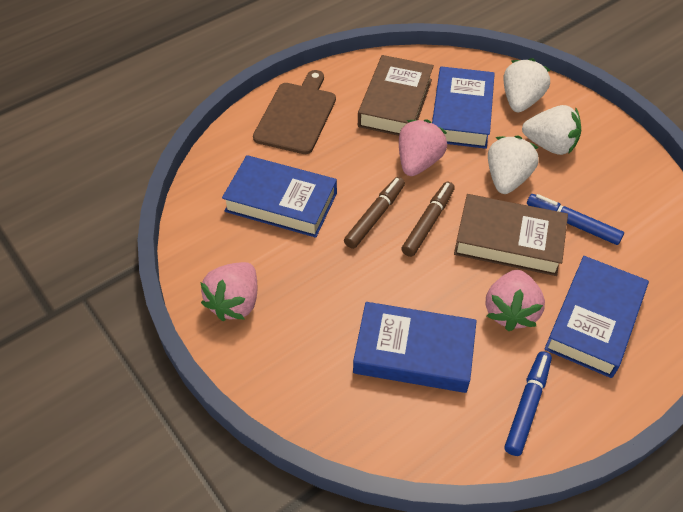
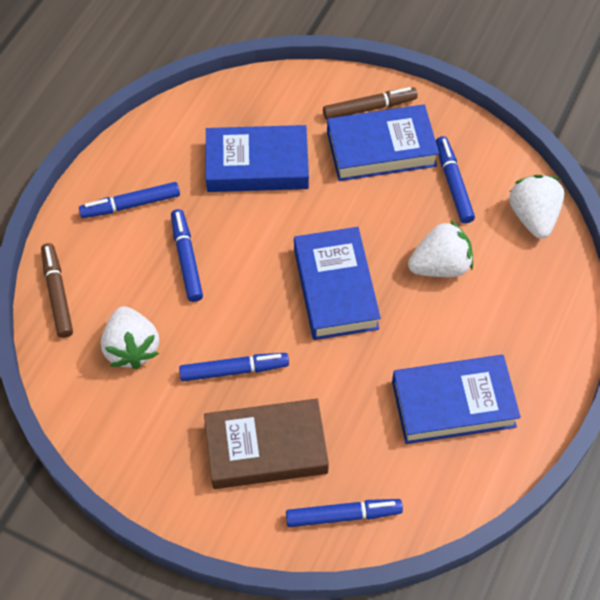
blue marker: [504,351,552,456] [527,194,624,245] = 2 -> [79,182,180,218] [171,209,203,302] [179,353,289,381] [286,499,403,527] [436,136,475,224] = 5
brown book: [358,55,434,136] [454,194,568,276] = 2 -> [204,399,329,489] = 1
brown cutting board: [253,70,336,154] = 1 -> none = 0
pink strawberry: [201,262,257,321] [399,119,447,176] [486,270,545,331] = 3 -> none = 0

